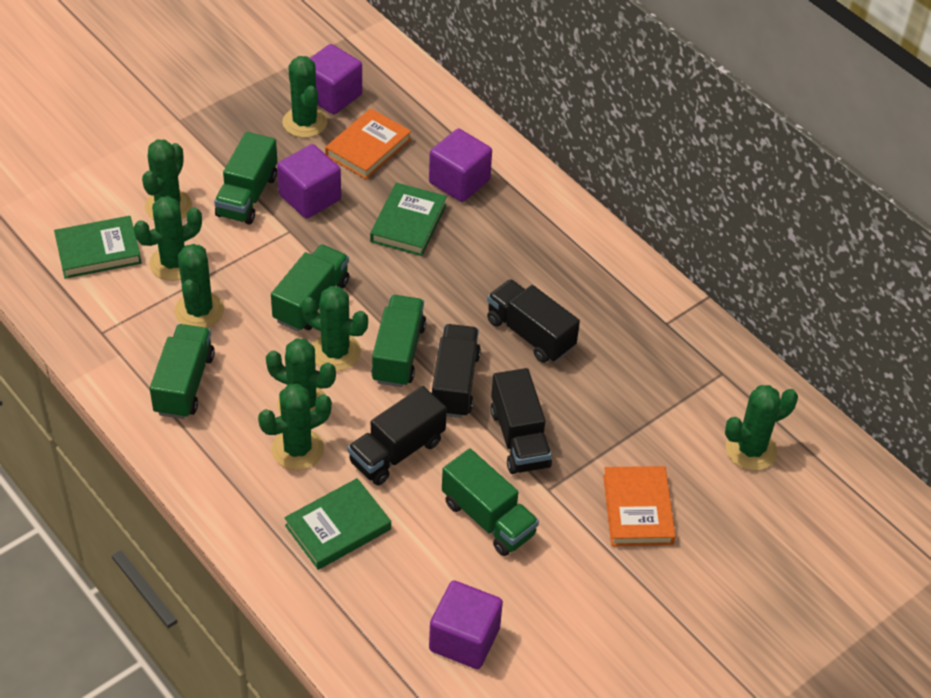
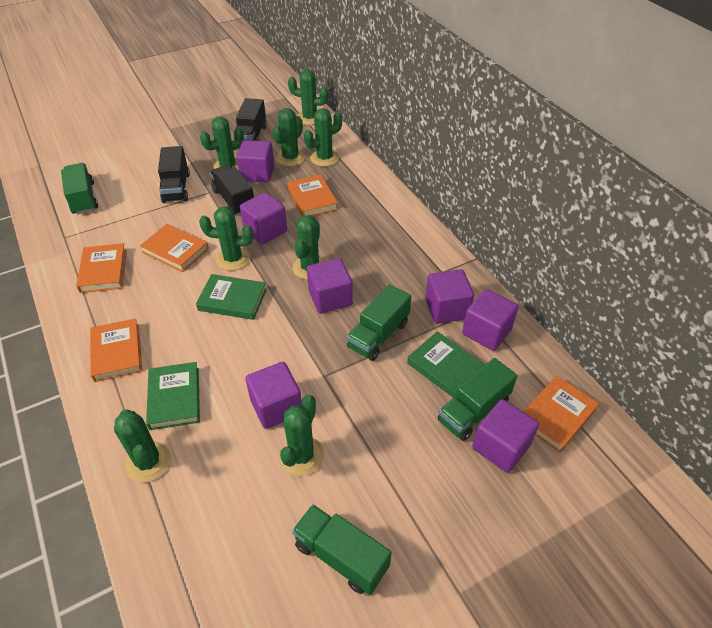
black truck: [348,386,447,485] [432,324,481,418] [487,279,580,363] [490,368,552,474] = 4 -> [158,146,190,203] [210,165,254,216] [233,98,267,141] = 3
green truck: [150,324,215,419] [214,132,277,225] [271,244,350,332] [371,295,426,387] [442,448,539,556] = 5 -> [61,163,98,214] [292,504,392,595] [347,284,411,361] [438,358,517,441] = 4
orange book: [325,109,411,179] [603,466,676,546] = 2 -> [76,243,127,293] [90,318,142,382] [140,224,209,272] [288,174,338,216] [523,376,599,453] = 5
purple cube: [277,144,341,219] [310,44,362,114] [429,129,492,202] [429,580,503,669] = 4 -> [237,140,274,182] [240,192,287,245] [246,362,302,429] [307,258,353,314] [425,269,474,324] [462,289,518,351] [472,399,539,473] = 7

